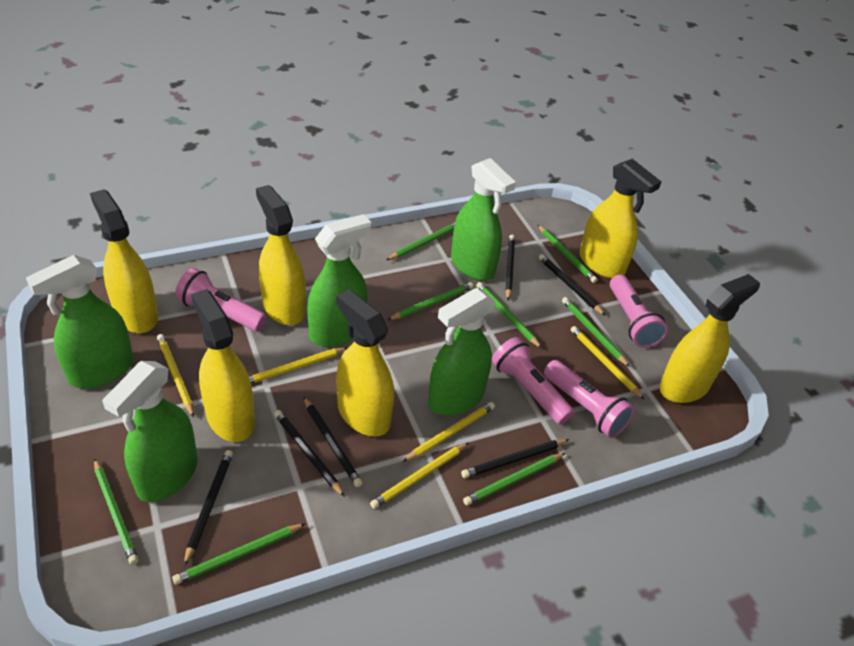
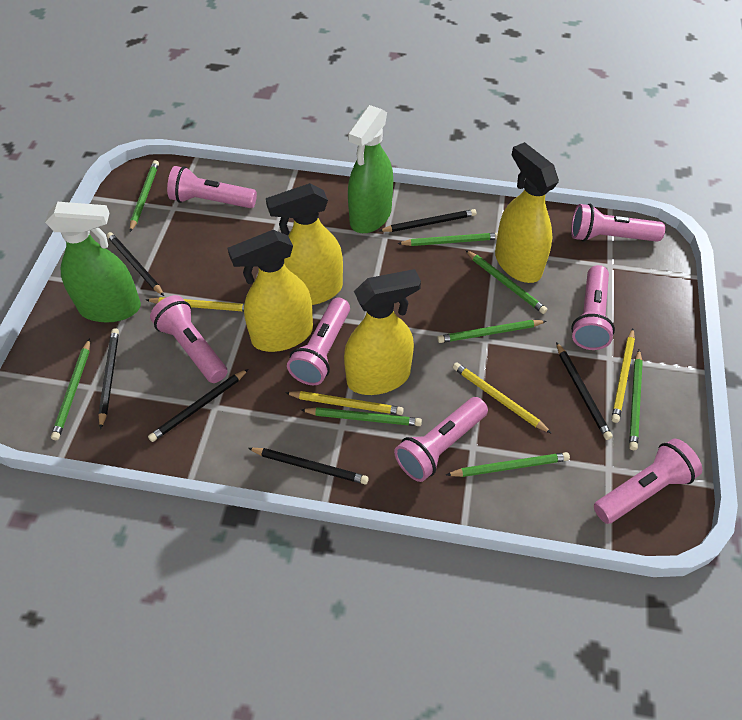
green spray bottle: [26,255,134,388] [102,361,198,502] [307,214,371,347] [428,288,495,416] [451,158,516,281] = 5 -> [45,202,141,323] [348,105,393,233] = 2
pink flashlight: [175,268,267,332] [492,337,574,425] [544,360,635,438] [610,275,668,348] = 4 -> [150,295,227,383] [167,166,257,208] [287,298,350,385] [394,397,488,482] [571,204,665,242] [571,265,615,350] [594,439,702,524] = 7
yellow pencil: [157,334,194,417] [249,347,348,384] [370,443,468,509] [403,402,495,462] [571,326,645,400] = 5 -> [146,297,244,312] [285,391,404,415] [453,362,552,434] [611,329,635,423] = 4
yellow spray bottle: [90,189,159,333] [191,289,255,442] [256,185,306,325] [336,290,394,437] [579,159,661,278] [659,274,760,403] = 6 -> [228,230,313,352] [266,183,343,305] [344,269,421,395] [495,142,559,283] = 4

